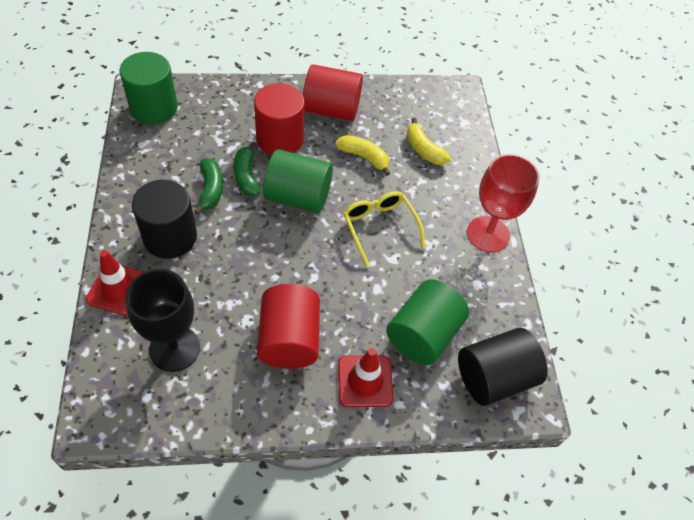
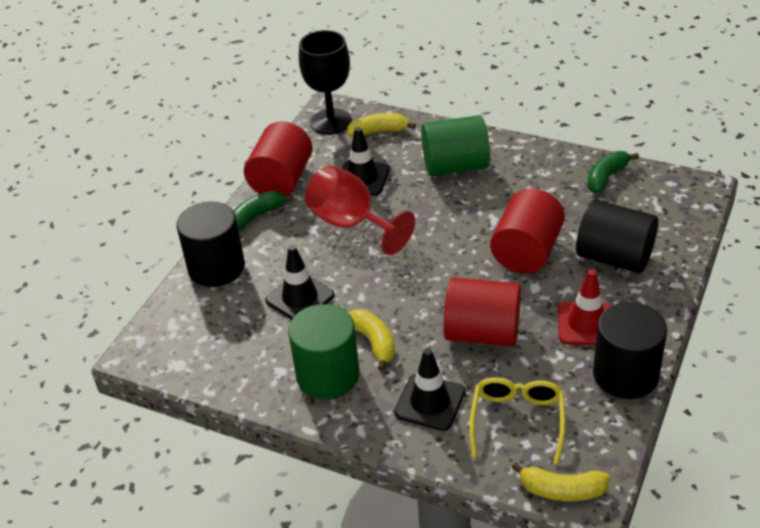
black cylinder: [132,180,197,259] [458,328,548,406] = 2 -> [177,202,245,287] [576,200,658,273] [593,302,667,399] = 3
black traffic cone: none = 0 -> [265,245,335,320] [342,127,390,196] [394,348,465,431] = 3
green cylinder: [120,52,178,124] [263,149,333,213] [386,279,469,365] = 3 -> [288,304,360,399] [421,115,490,176] = 2
red traffic cone: [86,250,144,316] [338,348,394,407] = 2 -> [558,269,612,345] = 1
yellow banana: [335,135,390,176] [407,118,451,165] = 2 -> [347,113,416,137] [348,309,395,371] [512,462,610,501] = 3

